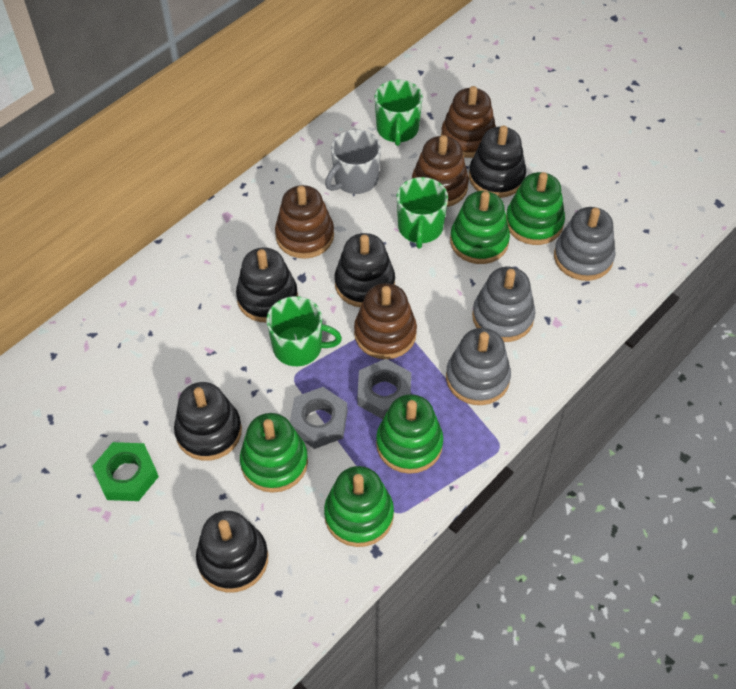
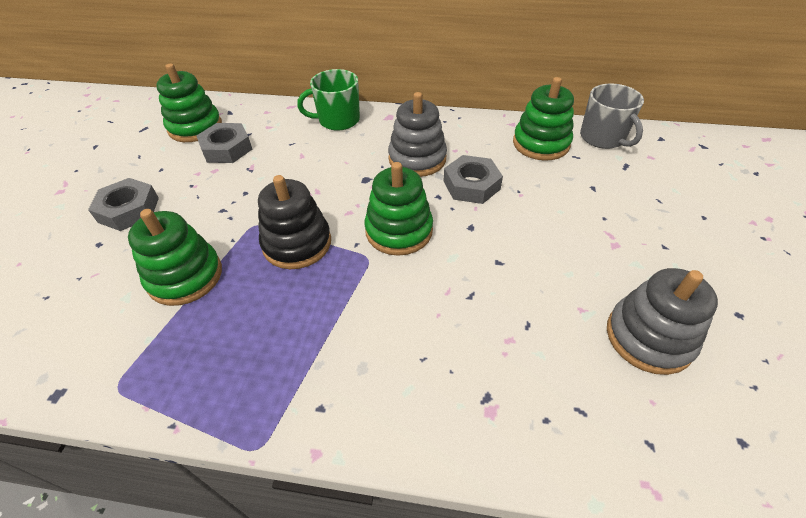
black stacking toy: [174,382,242,461] [196,511,268,593] [236,247,298,323] [335,233,395,307] [469,126,526,198] = 5 -> [258,175,331,269] = 1
brown stacking toy: [275,185,334,259] [354,283,417,359] [412,135,469,207] [441,86,496,158] = 4 -> none = 0
green mug: [266,296,342,366] [374,80,423,146] [397,177,448,248] = 3 -> [297,69,360,131] = 1
green nut: [92,442,159,501] = 1 -> none = 0
green stacking toy: [240,413,308,493] [324,466,394,547] [376,394,443,474] [450,191,510,264] [506,172,565,245] = 5 -> [128,209,222,306] [156,64,222,142] [364,162,433,256] [513,77,574,161] = 4
grey nut: [290,387,348,449] [357,359,411,419] = 2 -> [88,178,159,231] [196,123,252,163] [444,155,503,204] = 3
grey stacking toy: [446,328,511,405] [472,267,535,342] [554,207,615,281] = 3 -> [388,92,447,177] [607,268,718,375] = 2

